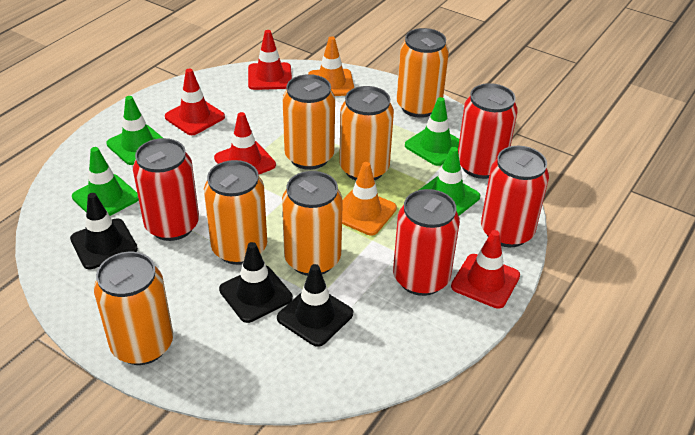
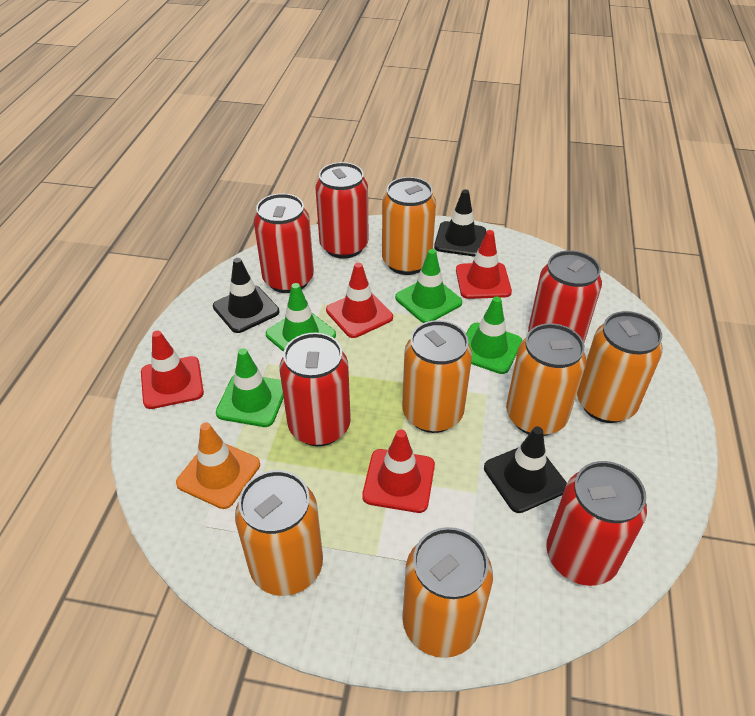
orange traffic cone: [308,36,354,96] [342,162,397,235] = 2 -> [176,423,260,509] = 1
red can: [133,138,199,241] [393,189,460,296] [458,83,518,179] [481,146,549,247] = 4 -> [254,193,314,293] [280,333,351,446] [315,162,369,259] [528,250,602,342] [546,461,647,586] = 5

